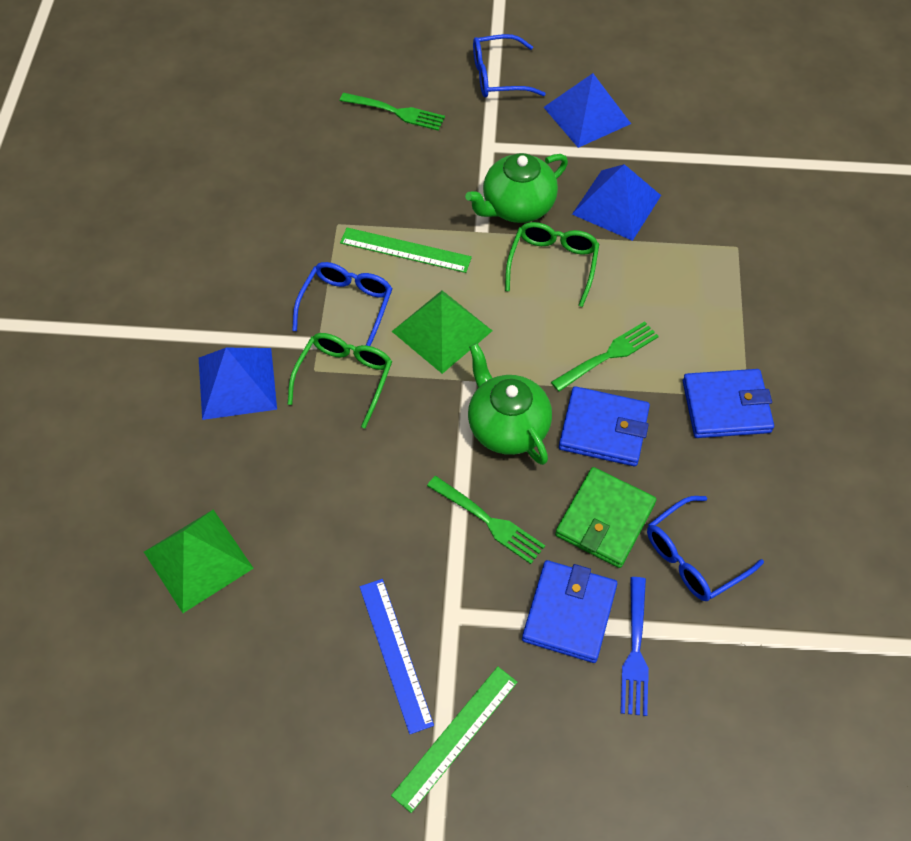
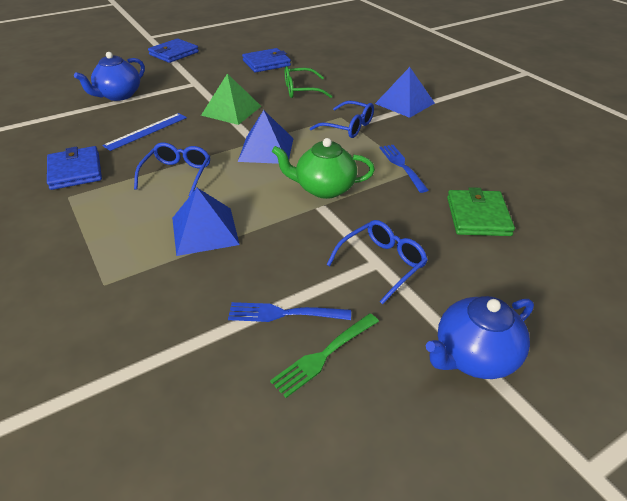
blue fork: [621,577,649,716] = 1 -> [228,302,351,322] [380,145,428,193] = 2
blue teapot: none = 0 -> [74,52,145,101] [426,296,534,379] = 2
green fork: [340,93,445,131] [427,476,545,564] [551,321,659,392] = 3 -> [270,313,379,398] = 1
green glasses: [288,333,392,428] [505,222,599,307] = 2 -> [285,66,332,98] = 1
green pyramid: [144,509,254,613] [391,290,492,374] = 2 -> [201,74,261,125] = 1
green ruler: [340,228,472,273] [391,667,518,813] = 2 -> none = 0
green teapot: [465,153,568,223] [468,343,552,465] = 2 -> [272,138,375,199] = 1

